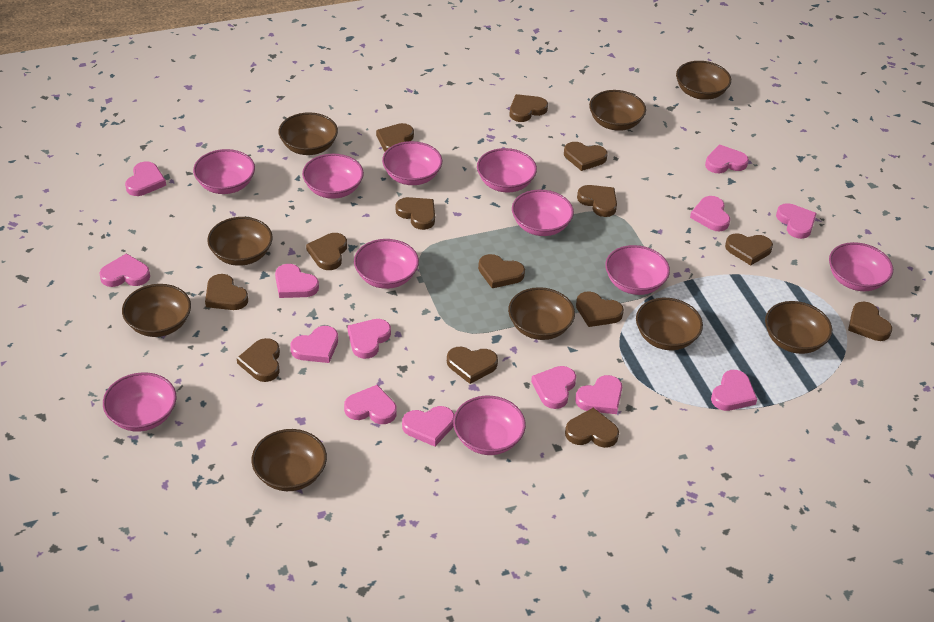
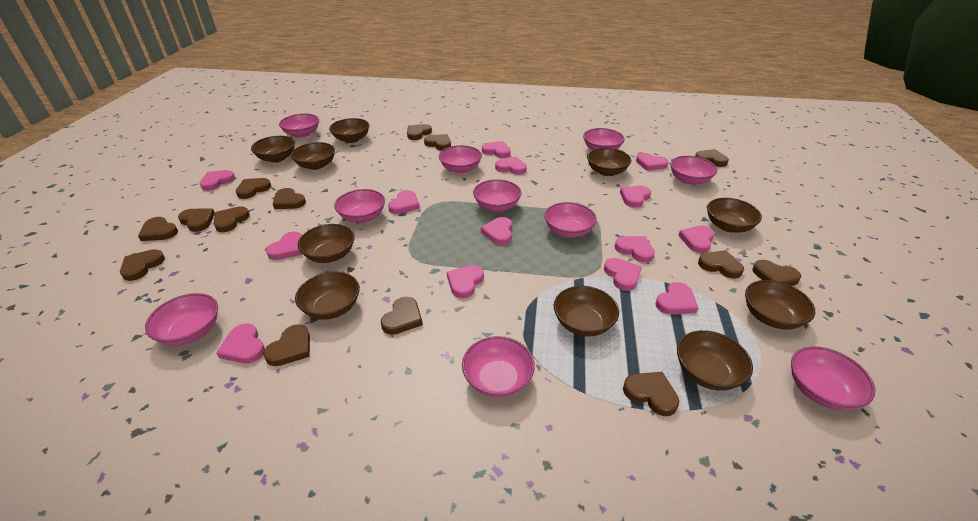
brown bowl: [122,284,191,337] [207,217,273,266] [252,429,327,491] [279,112,338,155] [508,287,575,340] [589,90,646,131] [636,298,703,350] [676,61,731,100] [765,301,832,354] = 9 -> [251,136,295,163] [291,142,335,170] [295,272,360,320] [298,224,355,263] [329,118,370,143] [554,286,619,337] [587,148,631,176] [677,330,753,391] [707,198,762,232] [745,280,815,330] = 10
pink heart: [99,253,150,287] [125,161,166,196] [275,264,319,298] [290,326,338,363] [344,385,397,424] [348,319,391,359] [402,406,455,447] [531,366,576,409] [575,375,622,414] [690,196,730,231] [705,145,749,173] [711,370,757,411] [776,203,817,239] = 13 -> [200,170,235,191] [216,324,265,364] [266,232,302,260] [388,190,420,214] [447,265,484,298] [481,217,512,245] [482,141,511,158] [495,156,527,175] [604,258,642,291] [615,236,655,263] [620,186,651,208] [636,153,669,171] [655,282,698,315] [678,226,715,253] = 14

